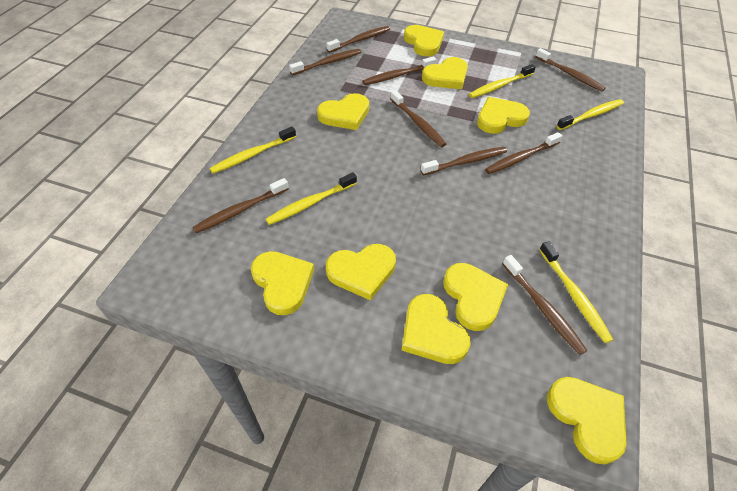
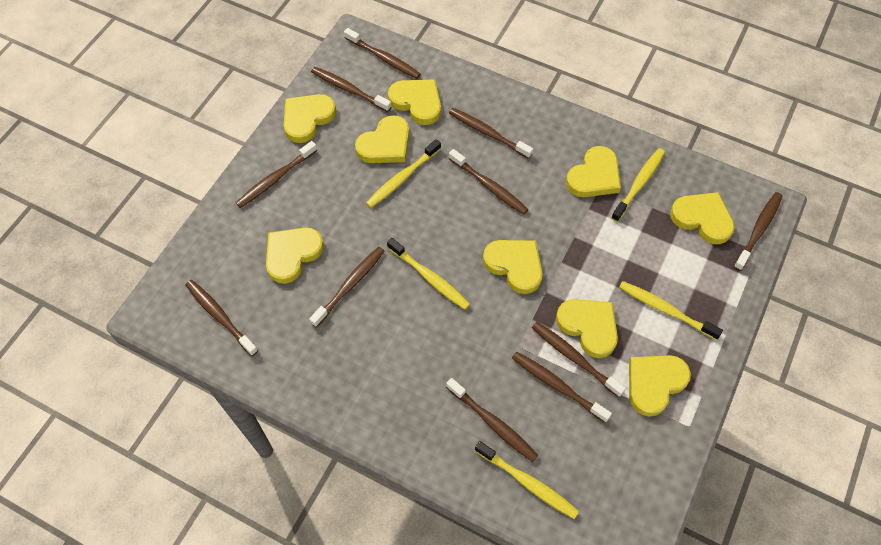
brown toothbrush: [192,178,289,233] [289,49,361,75] [326,26,390,53] [363,57,436,85] [390,90,446,147] [421,147,507,175] [485,132,562,174] [503,255,587,355] [535,48,606,92] = 9 -> [185,280,258,356] [236,141,317,208] [309,247,385,327] [311,67,391,112] [344,28,421,79] [446,378,538,462] [449,108,533,159] [449,149,529,215] [512,352,612,423] [532,322,626,398] [734,192,783,271] = 11

